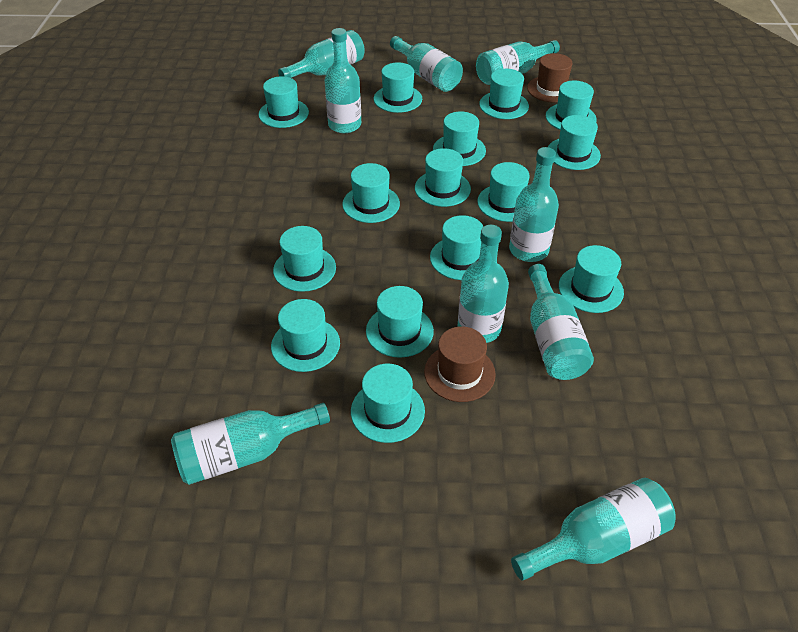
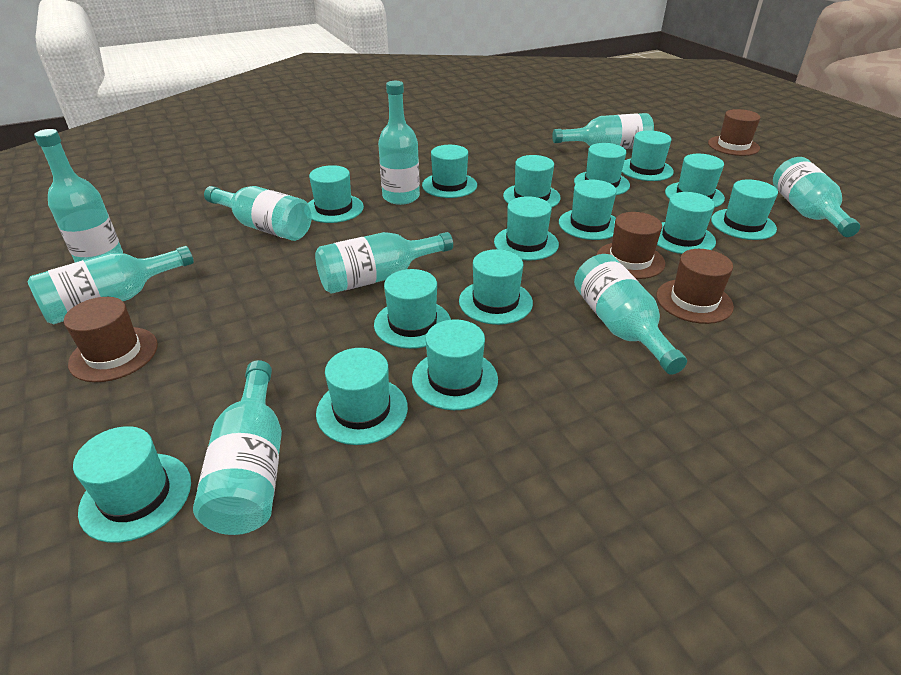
brown hat: [424,326,496,402] [527,53,572,103] = 2 -> [64,297,158,382] [597,212,665,279] [656,249,734,324] [708,109,761,156] = 4

